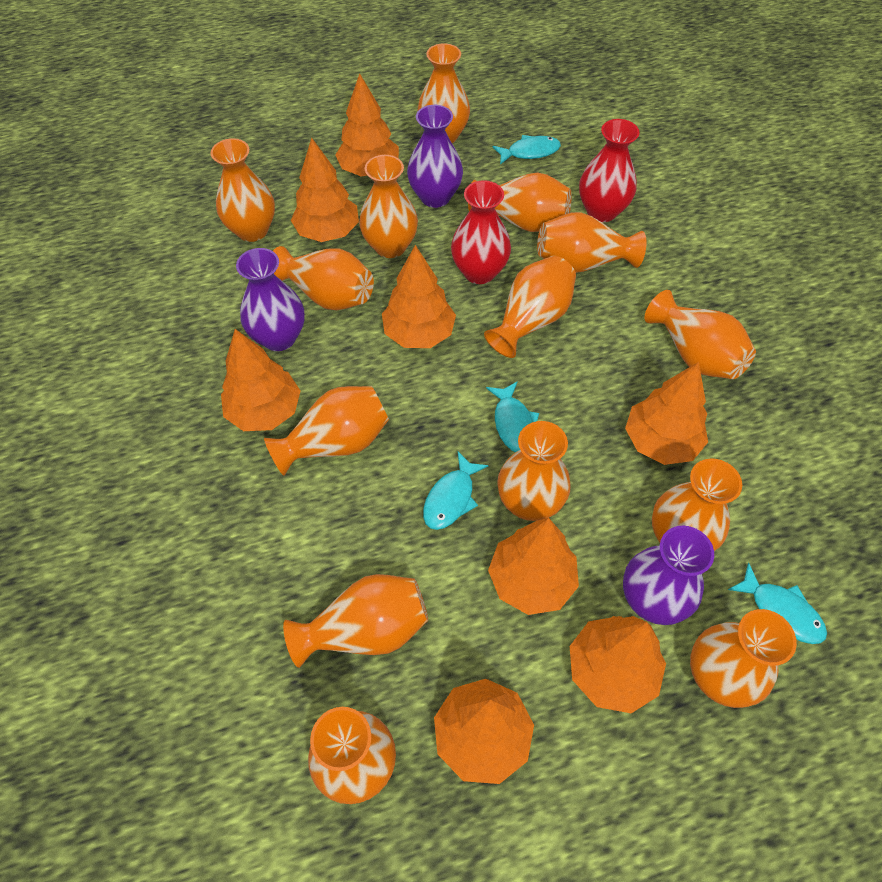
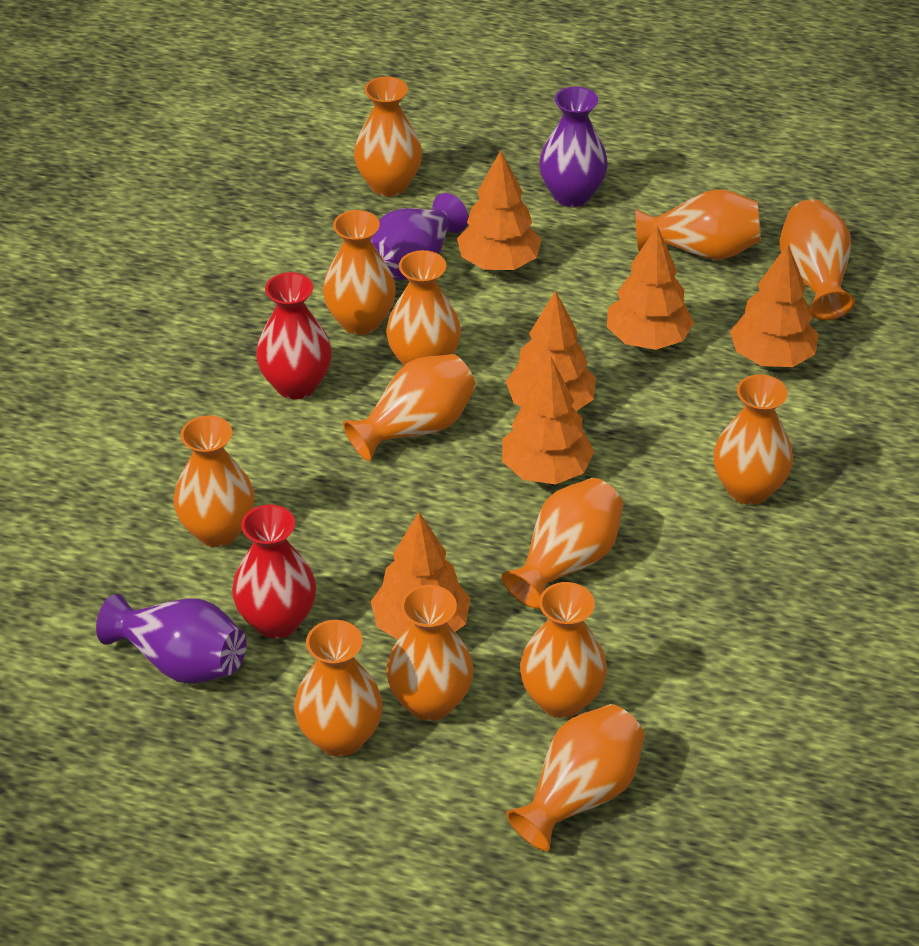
orange tree: [221,329,301,431] [291,138,359,242] [335,73,399,176] [382,245,456,348] [434,679,534,784] [488,518,579,615] [570,616,666,713] [625,362,708,465] = 8 -> [370,512,470,639] [457,150,542,270] [502,356,595,485] [506,290,596,411] [607,225,694,350] [730,244,819,367] = 6
orange vase: [211,138,275,242] [264,386,389,476] [273,246,374,310] [283,574,428,668] [308,707,396,804] [359,155,418,258] [418,43,470,143] [468,173,572,232] [484,256,576,358] [497,421,571,521] [537,212,646,273] [644,290,756,379] [652,458,742,551] [690,609,797,708] = 14 -> [173,416,255,547] [294,620,382,757] [323,210,396,335] [343,354,476,461] [354,76,422,196] [386,250,461,366] [386,585,473,721] [502,478,623,609] [506,704,645,851] [520,582,607,718] [636,189,761,260] [714,374,793,505] [779,199,855,320] = 13
turquoise fish: [423,452,488,530] [486,381,539,452] [493,135,561,164] [728,563,827,644] = 4 -> none = 0

